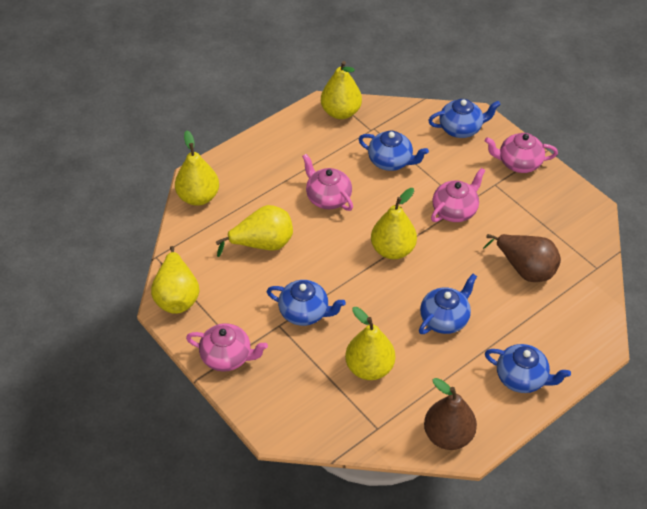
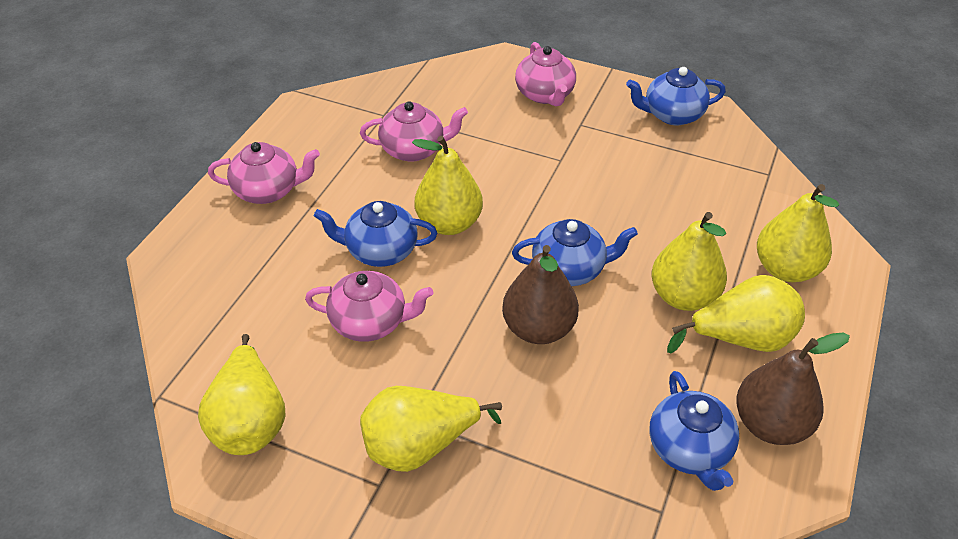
blue teapot: [266,280,346,326] [359,131,429,171] [419,274,477,334] [428,99,501,138] [485,344,571,393] = 5 -> [314,201,437,267] [512,219,638,286] [626,67,726,125] [649,371,739,491] = 4

